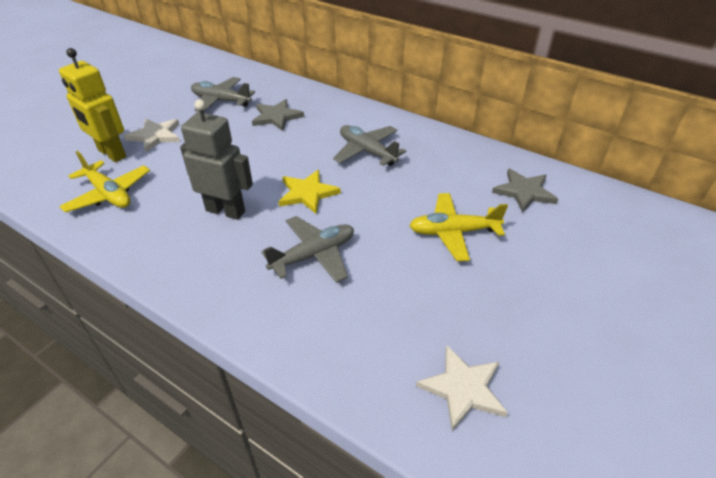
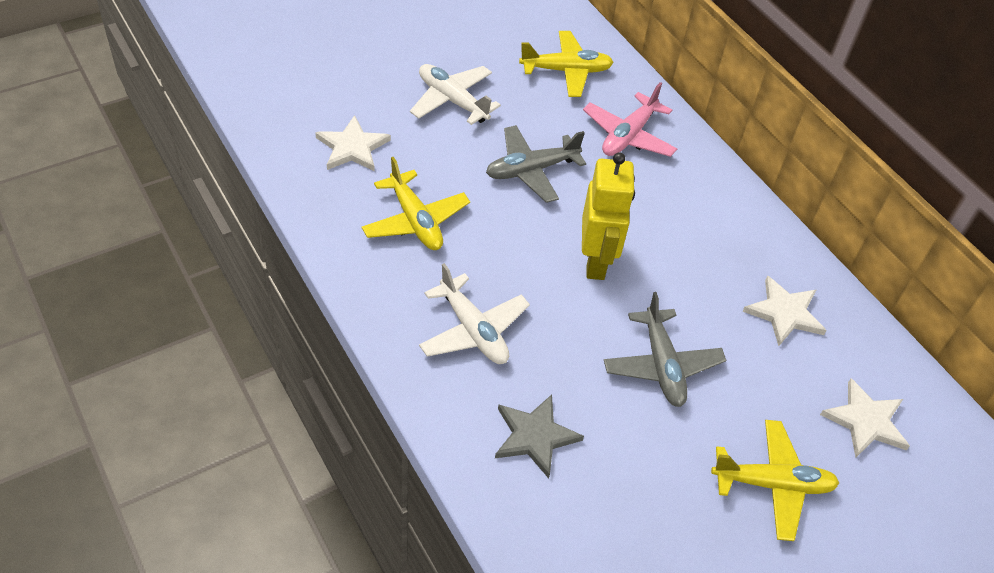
grey plane: [191,77,255,112] [262,216,354,283] [333,125,406,166] = 3 -> [486,125,586,203] [604,292,726,407] = 2
grey robot: [180,99,253,220] = 1 -> none = 0
grey star: [252,99,304,131] [492,169,558,213] = 2 -> [495,394,584,479] = 1
pink plane: none = 0 -> [583,82,678,157] = 1
white plane: none = 0 -> [410,64,501,125] [419,263,530,364] = 2
white star: [124,118,180,152] [416,346,508,431] = 2 -> [315,115,391,172] [742,275,827,346] [820,378,910,458] = 3
yellow plane: [59,151,150,213] [409,193,508,261] = 2 -> [361,157,470,250] [519,31,614,97] [711,420,839,541] = 3
yellow star: [278,170,341,214] = 1 -> none = 0

